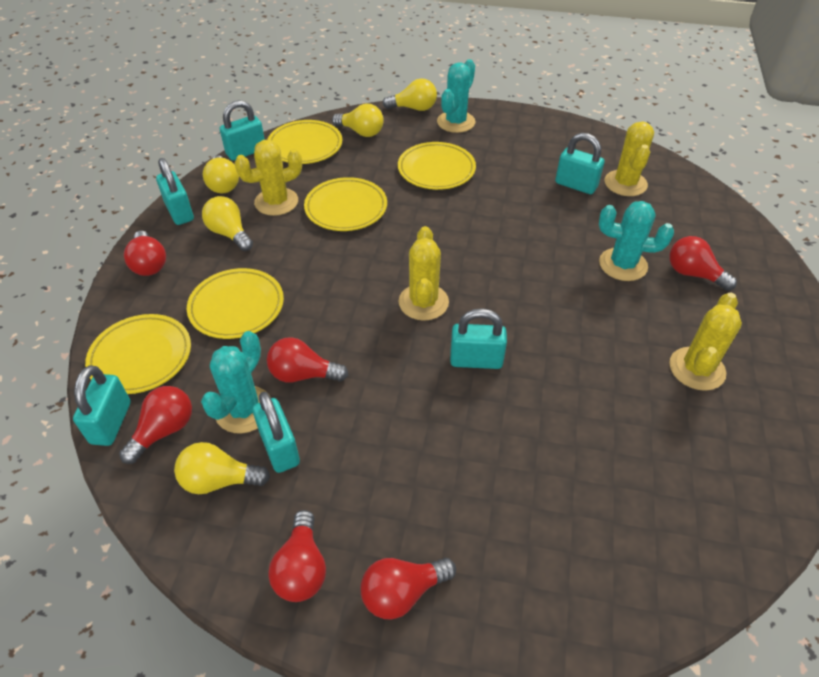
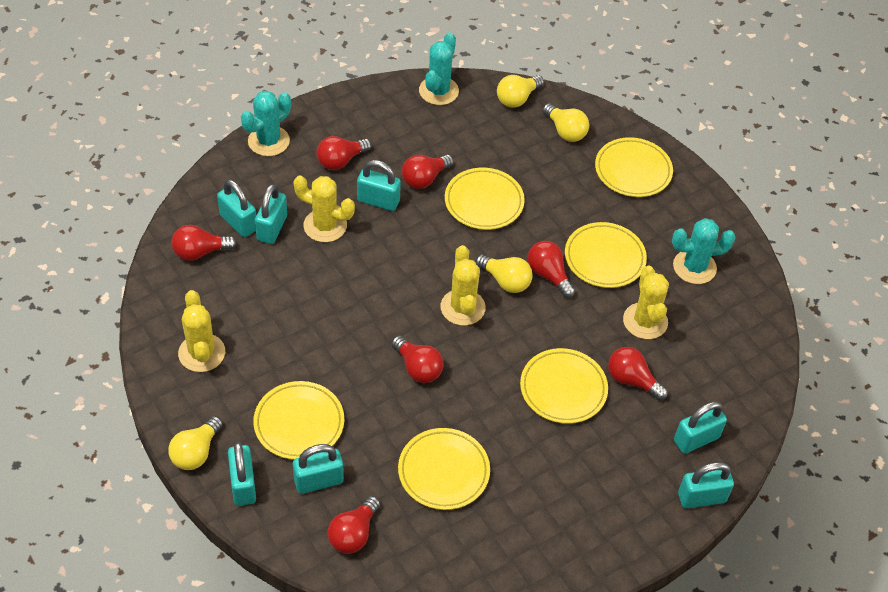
red light bulb: [119,386,192,464] [124,231,166,276] [267,337,348,383] [268,510,326,602] [361,558,456,619] [669,236,737,291] = 6 -> [171,225,237,261] [316,136,372,170] [328,496,380,554] [391,335,444,383] [402,154,454,189] [528,241,575,298] [608,347,668,400] = 7
turquoise padlock: [73,365,131,446] [156,158,194,225] [220,100,265,160] [252,392,300,473] [450,308,507,369] [555,133,605,194] = 6 -> [217,179,256,237] [228,441,256,506] [255,184,287,244] [293,444,344,494] [357,160,401,211] [674,401,727,454] [678,462,734,508] = 7
yellow light bulb: [174,442,270,494] [202,196,253,251] [203,156,239,193] [332,103,384,137] [383,78,437,111] = 5 -> [168,416,223,470] [475,254,532,293] [497,75,544,108] [542,103,589,142] = 4
yellow plate: [85,314,191,394] [187,268,284,339] [267,120,342,164] [304,177,387,231] [398,142,476,190] = 5 -> [253,381,344,460] [398,428,490,510] [445,168,525,230] [520,348,608,424] [565,222,647,288] [595,137,673,197] = 6

